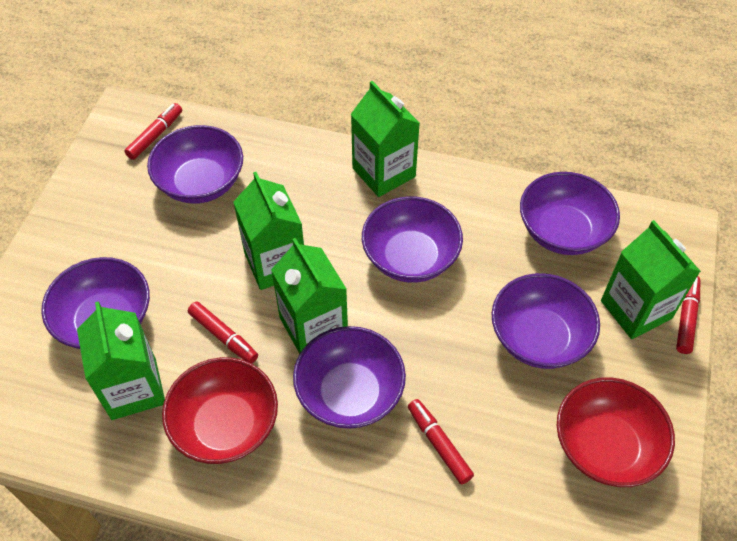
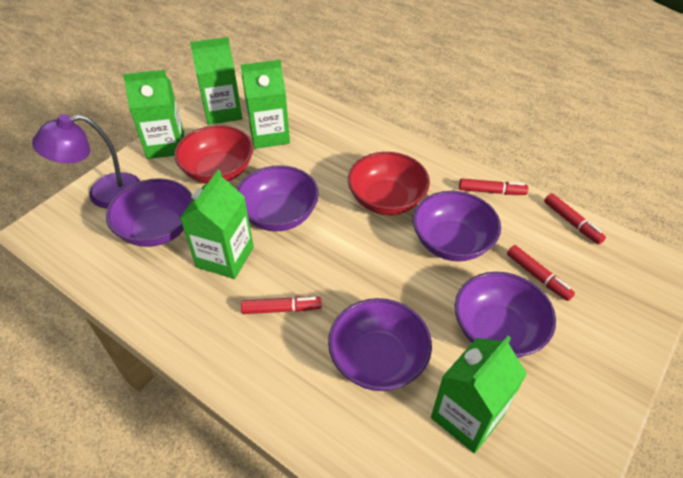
purple bowl: [41,257,150,349] [147,125,243,204] [293,326,406,429] [362,196,463,283] [492,273,600,369] [520,172,620,255] = 6 -> [106,178,193,247] [237,165,319,231] [328,298,432,391] [413,191,501,261] [455,272,556,358] = 5
purple lamp: none = 0 -> [32,114,140,209] = 1

